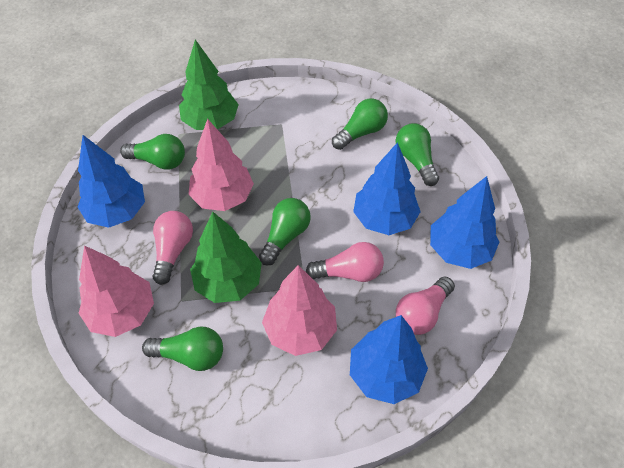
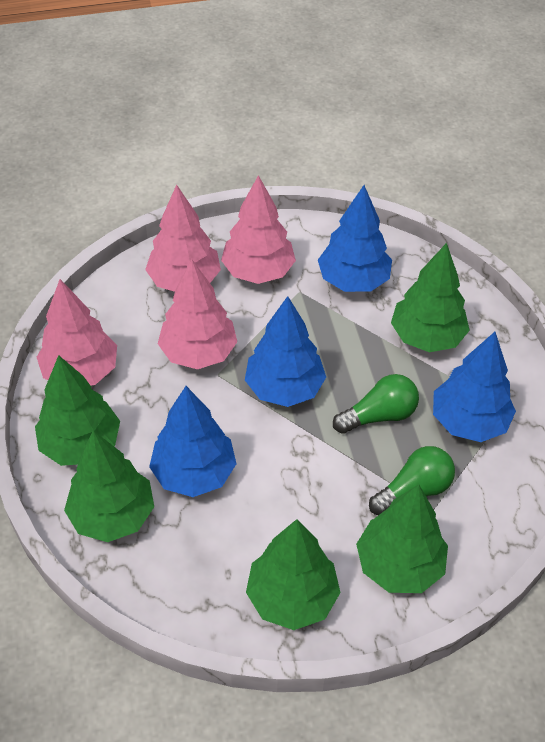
green light bulb: [120,134,185,170] [142,326,223,371] [259,198,311,266] [332,98,388,150] [395,123,439,186] = 5 -> [333,374,419,434] [369,446,455,515] = 2
green tree: [179,40,239,130] [190,212,262,303] = 2 -> [35,355,120,466] [64,430,154,542] [246,519,341,630] [356,484,448,593] [391,243,470,352] = 5
pink light bulb: [152,211,193,285] [306,242,384,282] [396,276,455,335] = 3 -> none = 0
pink tree: [79,246,154,337] [188,119,254,211] [262,265,337,356] = 3 -> [37,279,117,386] [145,185,221,292] [158,259,237,369] [221,175,296,284] = 4

